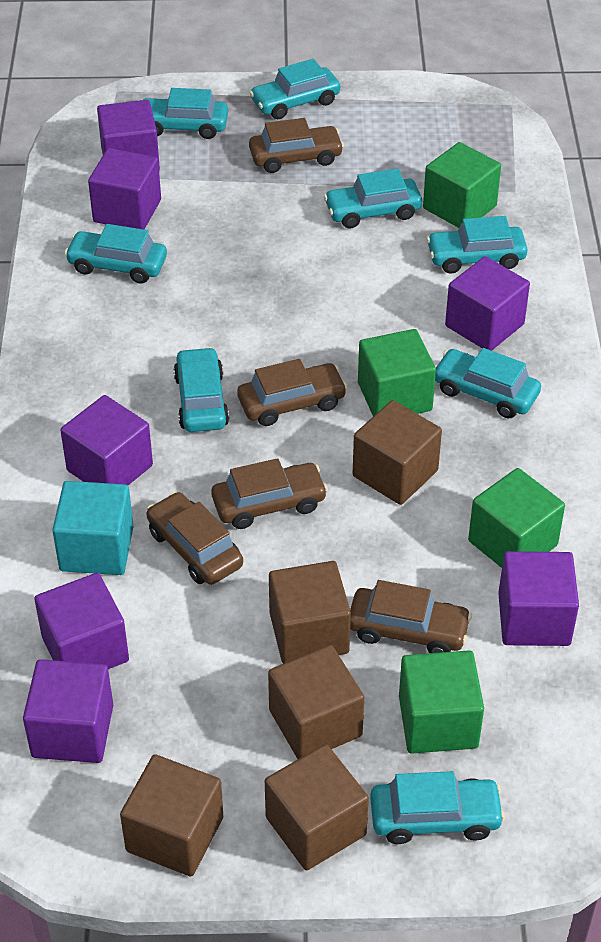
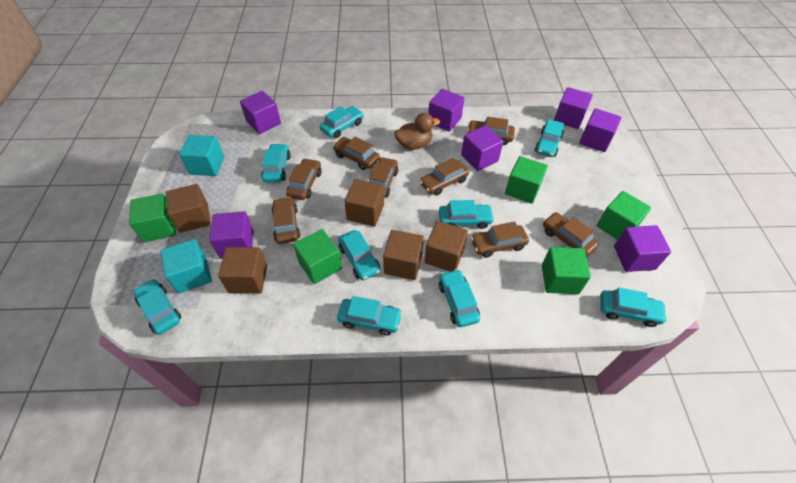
brown car: [146,492,243,585] [211,458,328,529] [237,359,348,426] [249,118,344,173] [350,580,472,653] = 5 -> [272,197,300,244] [286,158,322,200] [333,137,380,170] [369,157,398,198] [419,158,469,196] [467,117,515,145] [471,221,529,258] [543,212,599,257] = 8
brown duck: none = 0 -> [394,113,440,150] = 1
green cube: [358,329,436,416] [399,650,484,754] [423,142,501,228] [468,468,565,568] = 4 -> [129,194,176,242] [293,229,342,284] [505,156,548,204] [542,247,591,294] [596,191,651,240] = 5
turquoise car: [64,224,167,284] [143,88,228,139] [174,347,229,432] [250,59,340,119] [324,169,422,228] [370,771,505,844] [426,216,528,274] [435,348,541,418] = 8 -> [133,279,181,335] [261,143,291,183] [320,106,364,138] [337,296,402,335] [338,230,381,280] [439,200,494,229] [439,269,480,327] [535,119,564,157] [600,287,667,327] = 9
turquoise cube: [52,481,133,575] = 1 -> [160,239,212,293] [179,135,224,176] = 2

